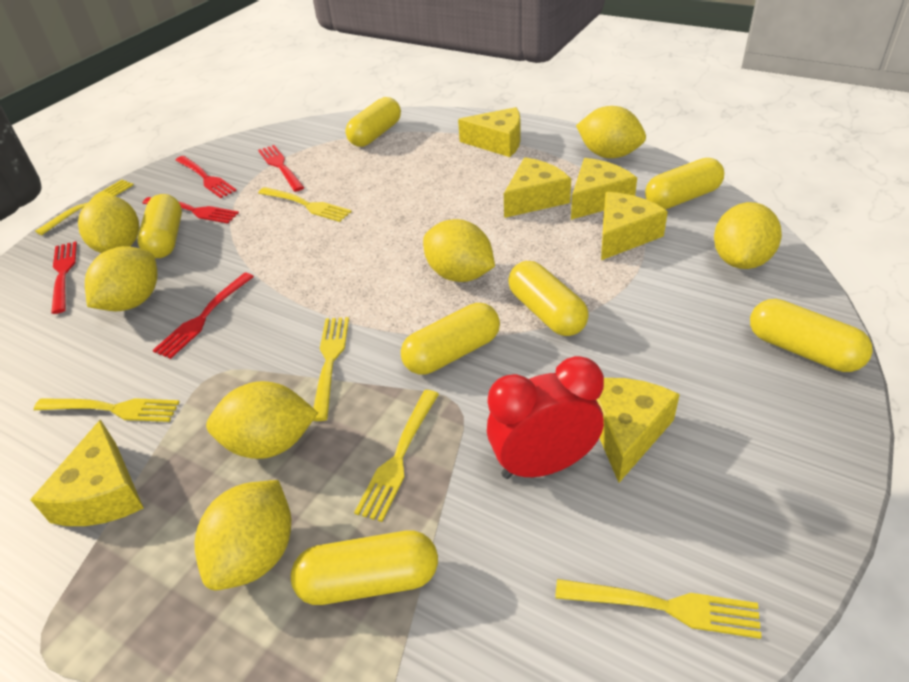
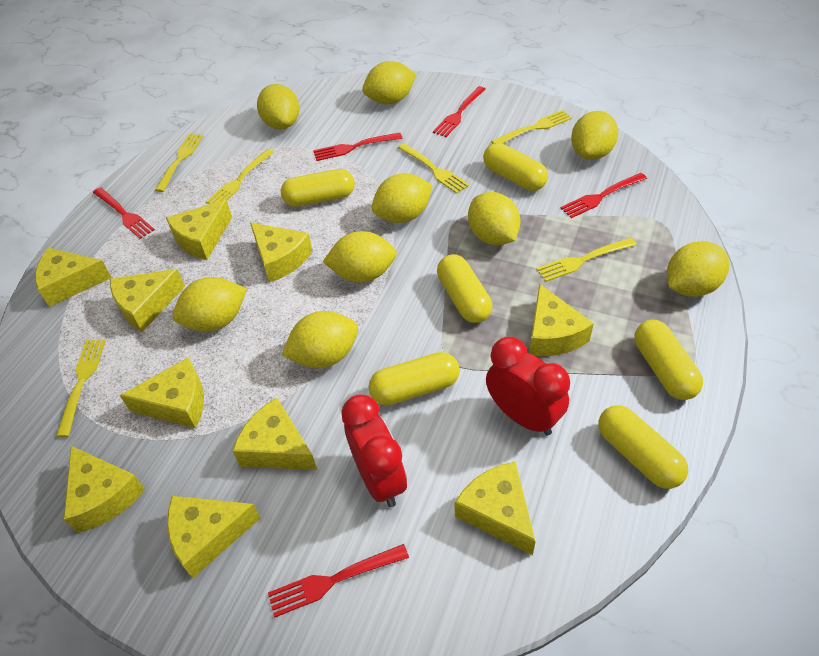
red clock: [487,356,604,479] = 1 -> [341,395,407,507] [486,337,570,436] = 2
yellow capsule: [138,194,182,258] [291,530,438,605] [345,97,401,147] [401,303,500,375] [508,261,589,336] [645,158,724,209] [750,299,873,372] = 7 -> [281,169,355,207] [369,352,460,406] [437,254,492,323] [483,143,548,191] [598,405,688,489] [634,320,703,400] = 6
yellow cheese: [30,419,144,526] [458,107,520,157] [504,157,571,218] [571,158,637,220] [596,378,680,483] [601,192,668,260] = 6 -> [35,248,112,307] [64,446,145,533] [110,269,185,332] [120,357,204,428] [166,200,232,260] [167,496,260,578] [232,398,317,470] [250,222,312,283] [455,461,536,555] [529,284,594,356] = 10
yellow lemon: [78,196,139,253] [85,246,157,311] [195,480,291,591] [206,381,318,459] [423,219,495,282] [576,106,646,158] [714,202,782,269] = 7 -> [173,277,247,332] [257,84,299,129] [282,311,358,368] [323,231,397,283] [362,61,416,104] [372,173,433,223] [468,192,520,245] [571,111,618,160] [667,241,729,297] = 9

